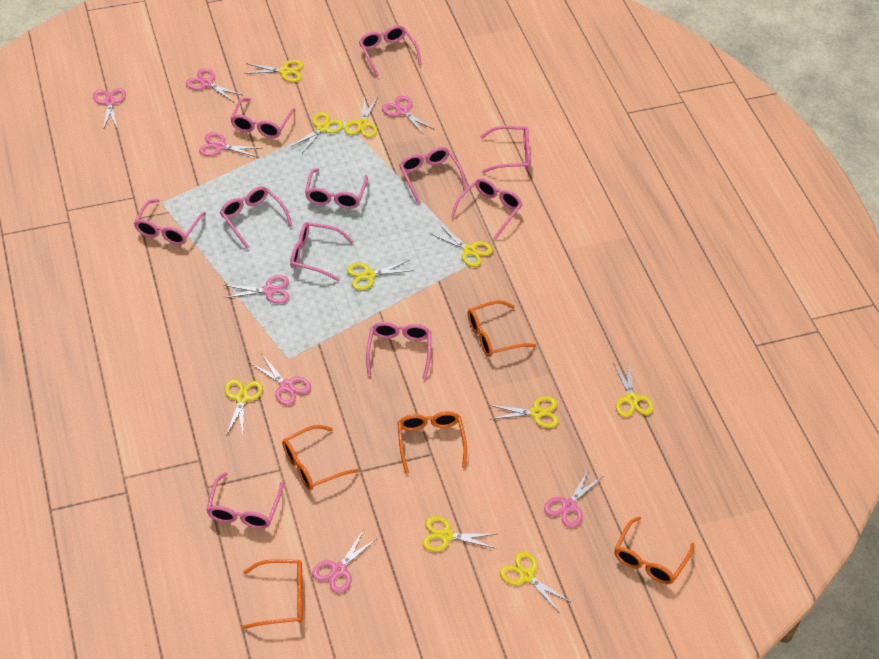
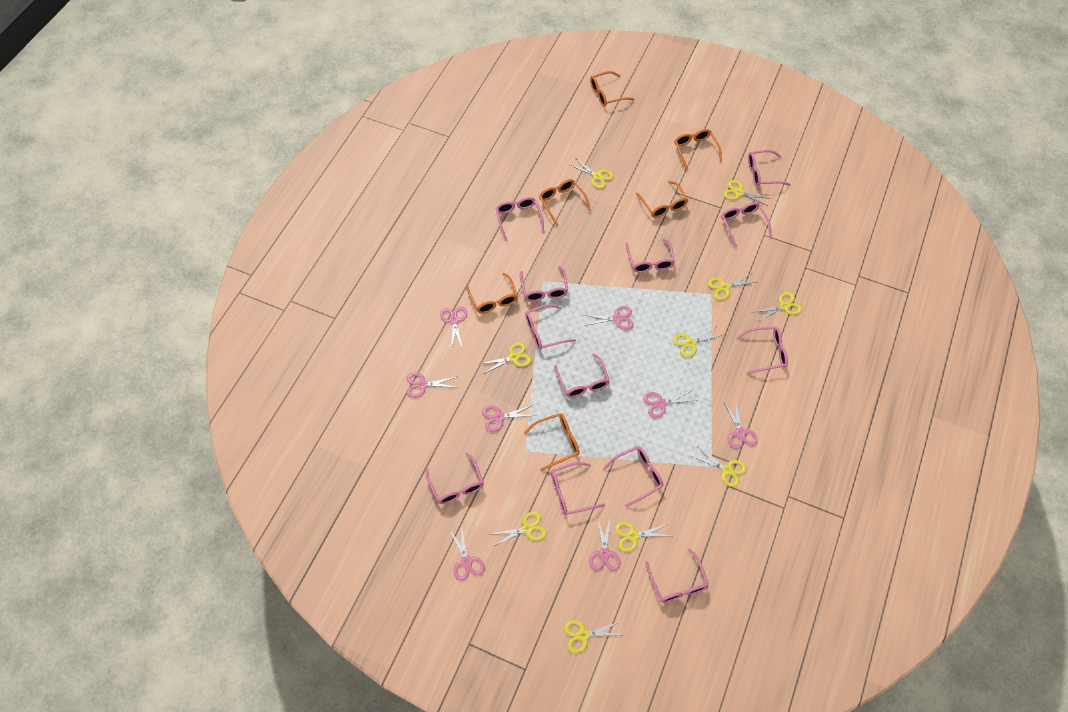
orange glasses: [242,559,303,629] [282,425,360,490] [398,411,467,474] [468,300,537,357] [614,516,695,584] = 5 -> [466,273,518,313] [524,413,580,471] [539,179,591,226] [590,71,635,107] [636,181,688,218] [675,129,722,171] = 6
pink glasses: [134,199,206,245] [206,472,284,529] [220,186,293,249] [230,98,295,138] [290,222,354,281] [305,168,368,209] [359,25,421,77] [366,322,431,380] [399,147,466,204] [451,178,522,240] [480,126,530,173] = 11 -> [425,453,484,504] [496,197,544,241] [520,266,568,302] [525,304,576,350] [551,462,605,516] [554,354,610,398] [603,446,663,507] [626,238,675,273] [645,548,709,603] [721,202,772,248] [737,327,788,374] [748,150,791,187] = 12

